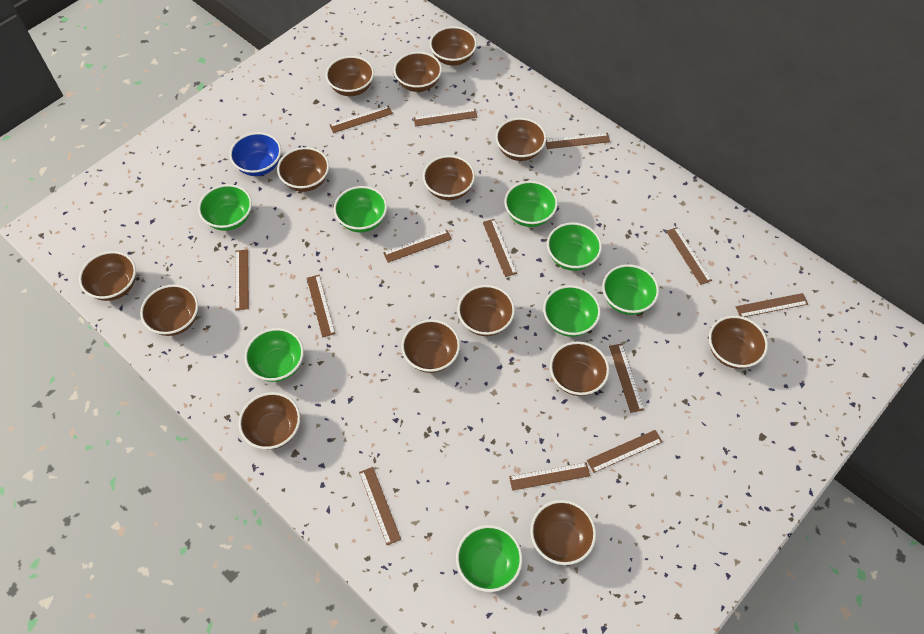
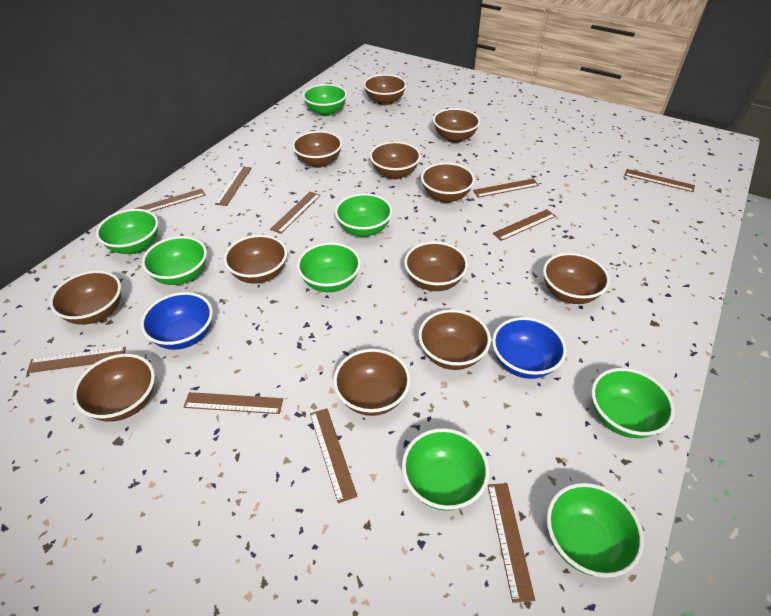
blue bowl: [229,132,281,176] = 1 -> [141,292,213,350] [492,317,567,379] = 2
brown bowl: [79,251,136,301] [140,284,198,336] [239,392,300,450] [277,147,329,192] [326,56,374,96] [394,52,442,92] [401,320,460,373] [423,155,475,200] [430,26,477,66] [457,285,515,336] [496,118,547,161] [530,500,596,565] [550,341,609,396] [709,316,768,369] = 14 -> [49,270,121,325] [73,354,155,422] [224,235,287,284] [292,131,342,168] [333,349,411,416] [363,74,407,105] [370,141,421,179] [404,241,468,291] [418,309,491,370] [421,162,475,203] [433,108,480,143] [543,253,610,304] = 12
brown ruler: [235,249,249,311] [307,275,336,338] [329,106,393,133] [359,467,401,545] [383,230,452,263] [413,108,477,127] [483,219,517,277] [509,462,590,491] [546,133,610,149] [587,430,663,473] [609,344,644,413] [666,227,712,285] [736,293,808,317] = 13 -> [27,347,126,373] [134,189,206,212] [184,392,283,414] [215,166,252,206] [270,192,321,234] [310,408,357,503] [473,179,539,198] [488,483,535,603] [493,209,556,241] [625,169,695,192] = 10

